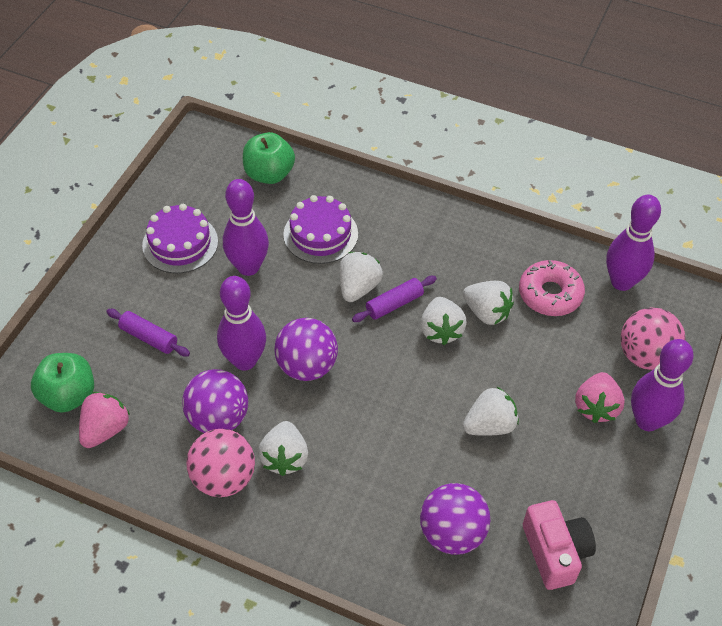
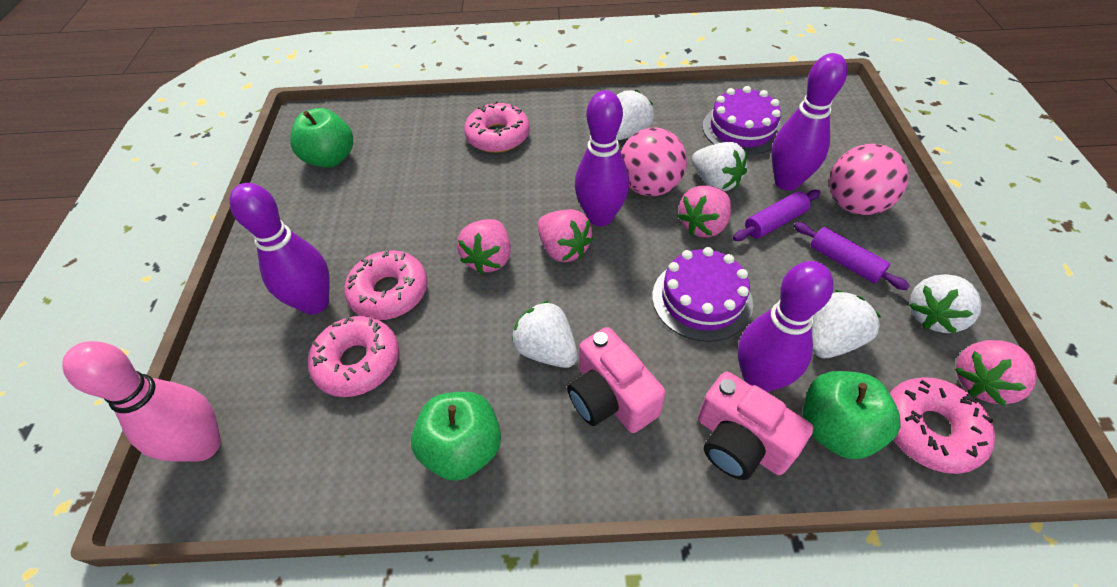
green apple: [31,353,94,413] [243,132,295,184] = 2 -> [290,108,353,168] [411,392,501,481] [803,371,900,459] = 3
pink bowling pin: none = 0 -> [62,341,221,462] = 1
pink camera: [523,500,596,590] = 1 -> [567,327,666,433] [698,372,814,480] = 2
pink donut: [519,260,585,316] = 1 -> [308,316,399,397] [344,250,428,320] [464,101,530,153] [890,377,995,474] = 4
pink strawberry: [79,392,130,448] [575,372,625,423] = 2 -> [457,219,511,274] [538,209,593,262] [677,186,731,237] [955,340,1037,406] = 4
purple ball: [182,369,248,433] [274,318,338,381] [420,483,490,555] = 3 -> none = 0

